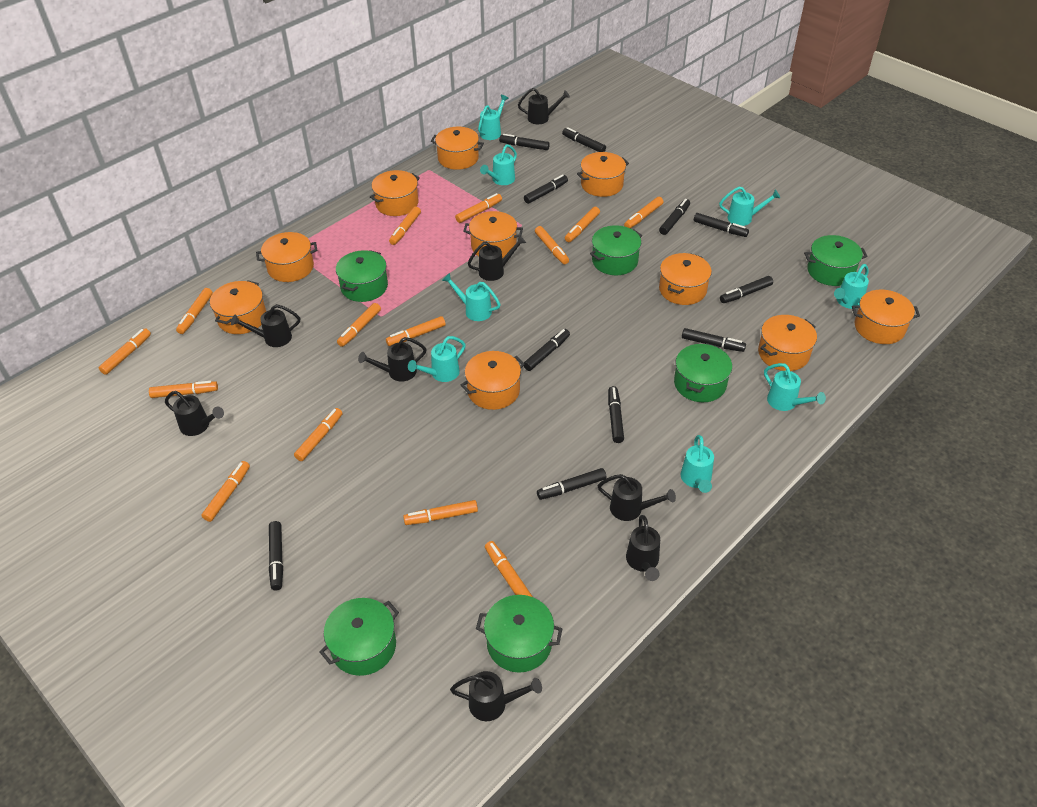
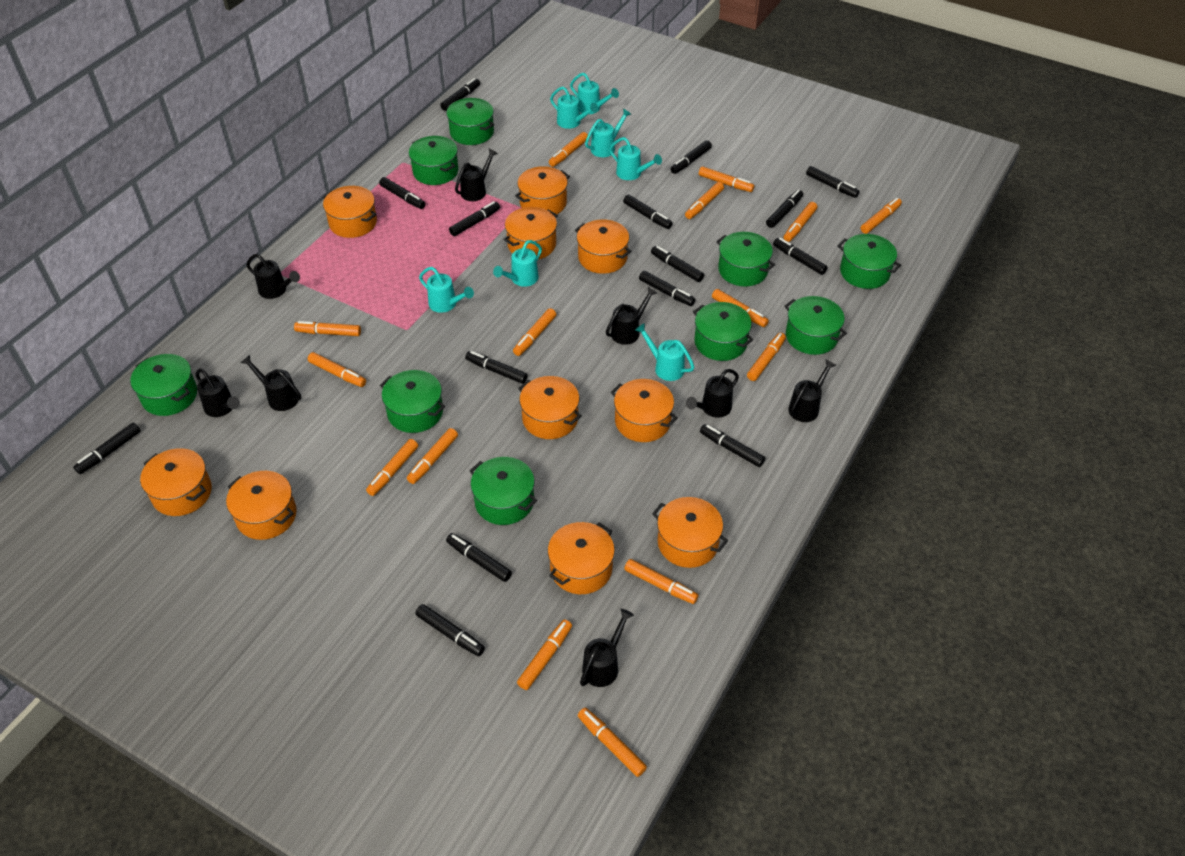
black marker: [269,521,283,590] [499,134,550,150] [524,174,568,204] [524,329,570,371] [537,468,606,500] [562,127,606,152] [608,386,624,443] [659,199,690,235] [682,328,746,352] [694,213,749,237] [720,276,773,303] = 11 -> [73,423,141,474] [379,177,425,209] [415,604,485,656] [440,78,480,111] [446,533,512,582] [449,201,500,236] [465,351,528,384] [623,195,673,229] [639,271,695,306] [651,246,704,282] [670,140,712,174] [700,424,765,467] [766,190,803,228] [773,238,827,275] [806,166,860,198] = 15
green pot: [320,598,399,676] [336,250,388,302] [476,595,562,673] [590,225,642,275] [674,343,732,402] [804,235,868,286] = 6 -> [130,354,197,416] [380,370,445,433] [409,136,459,185] [447,98,494,145] [470,457,537,525] [693,302,753,361] [716,232,775,286] [784,296,847,355] [838,234,901,289] = 9
orange marker: [99,328,151,375] [149,381,218,398] [176,288,213,334] [201,461,250,522] [294,408,342,461] [337,303,381,347] [386,316,446,346] [389,206,421,245] [403,500,478,525] [455,193,502,223] [485,541,533,597] [535,226,569,265] [565,207,600,242] [624,197,663,228] = 14 -> [294,321,361,336] [308,352,366,387] [366,439,418,496] [407,428,458,484] [513,308,556,356] [517,619,572,690] [549,132,588,167] [577,708,647,777] [624,559,698,604] [685,182,724,219] [699,166,754,192] [712,289,769,327] [747,333,786,381] [784,202,817,242] [861,198,902,234] = 15
turquoise watering can: [408,336,466,382] [442,273,501,321] [478,95,509,140] [480,144,517,185] [681,435,714,493] [719,186,780,226] [764,363,826,411] [834,264,869,309] = 8 -> [419,267,474,313] [493,240,542,287] [550,86,598,129] [570,73,619,114] [585,108,631,157] [609,137,662,180] [635,323,694,381] = 7

